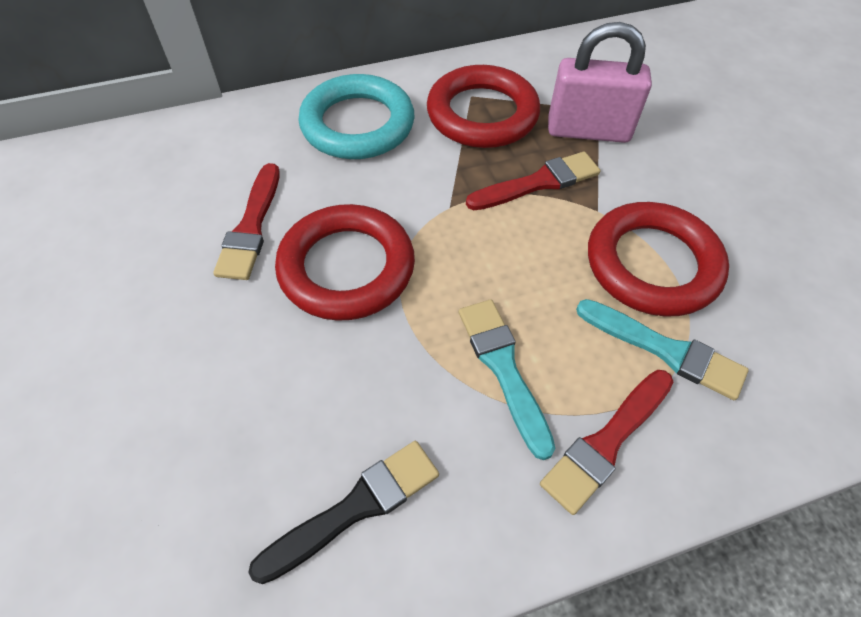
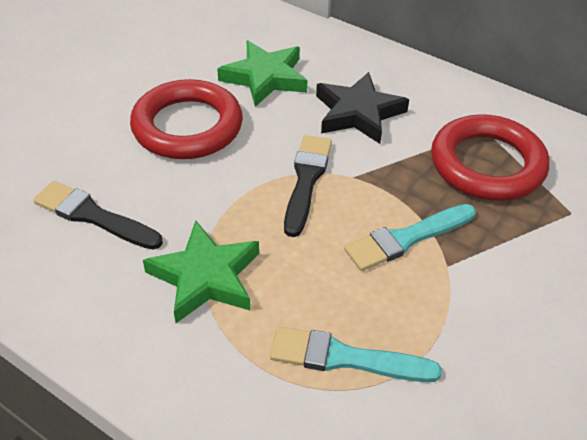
black brush: [248,441,439,584] = 1 -> [33,181,163,250] [284,135,332,237] = 2
black star: none = 0 -> [316,72,409,144] = 1
green star: none = 0 -> [143,221,259,323] [217,41,307,107] = 2
pink padlock: [548,22,652,143] = 1 -> none = 0
red brush: [213,163,280,280] [466,151,600,210] [540,370,673,515] = 3 -> none = 0
red ring: [275,204,415,321] [427,65,540,148] [588,202,729,317] = 3 -> [130,79,243,159] [431,114,549,201] = 2
turquoise ring: [298,74,415,159] = 1 -> none = 0

